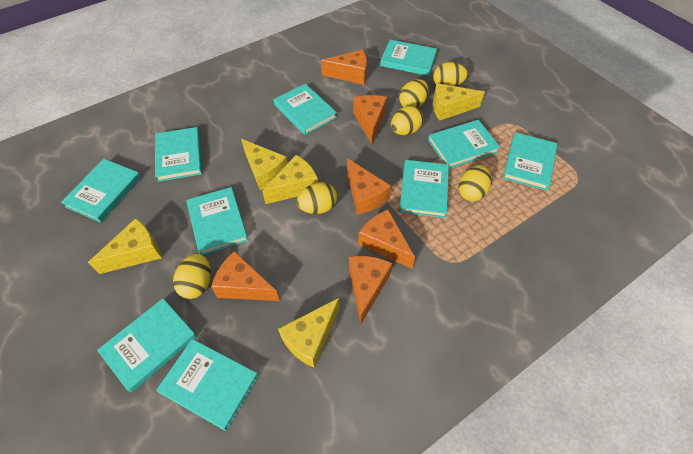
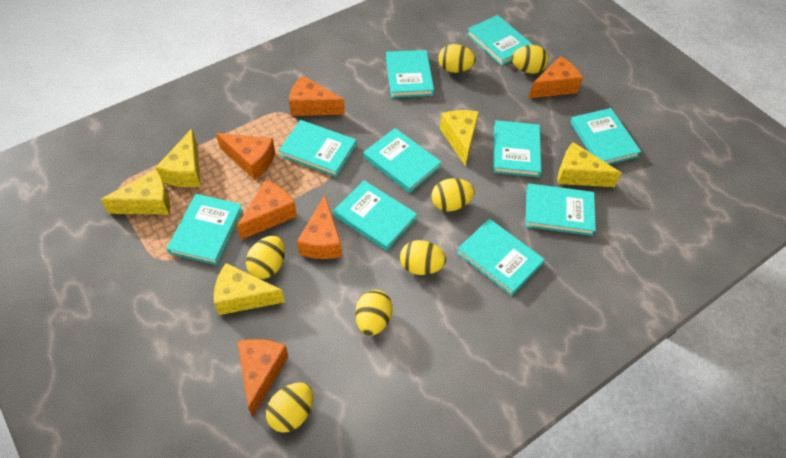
yellow egg: [173,254,211,299] [296,182,337,214] [391,106,423,135] [399,79,429,108] [433,62,468,87] [458,165,491,201] = 6 -> [246,236,285,279] [266,382,313,433] [355,290,393,336] [400,240,446,275] [431,178,475,211] [438,44,476,73] [511,45,549,74] = 7

